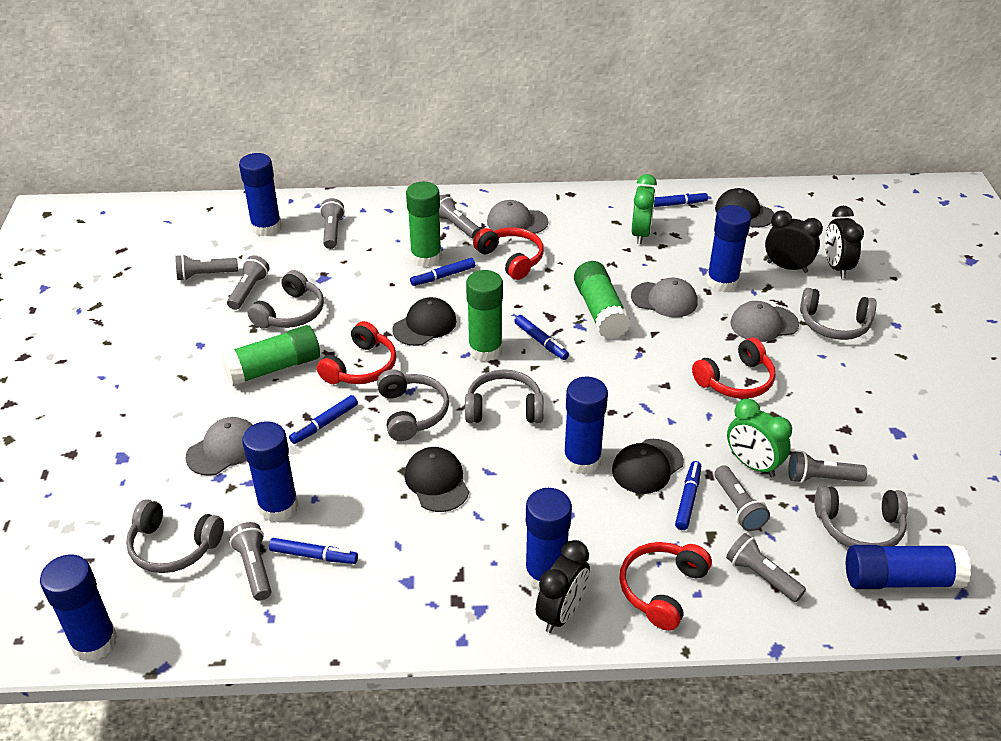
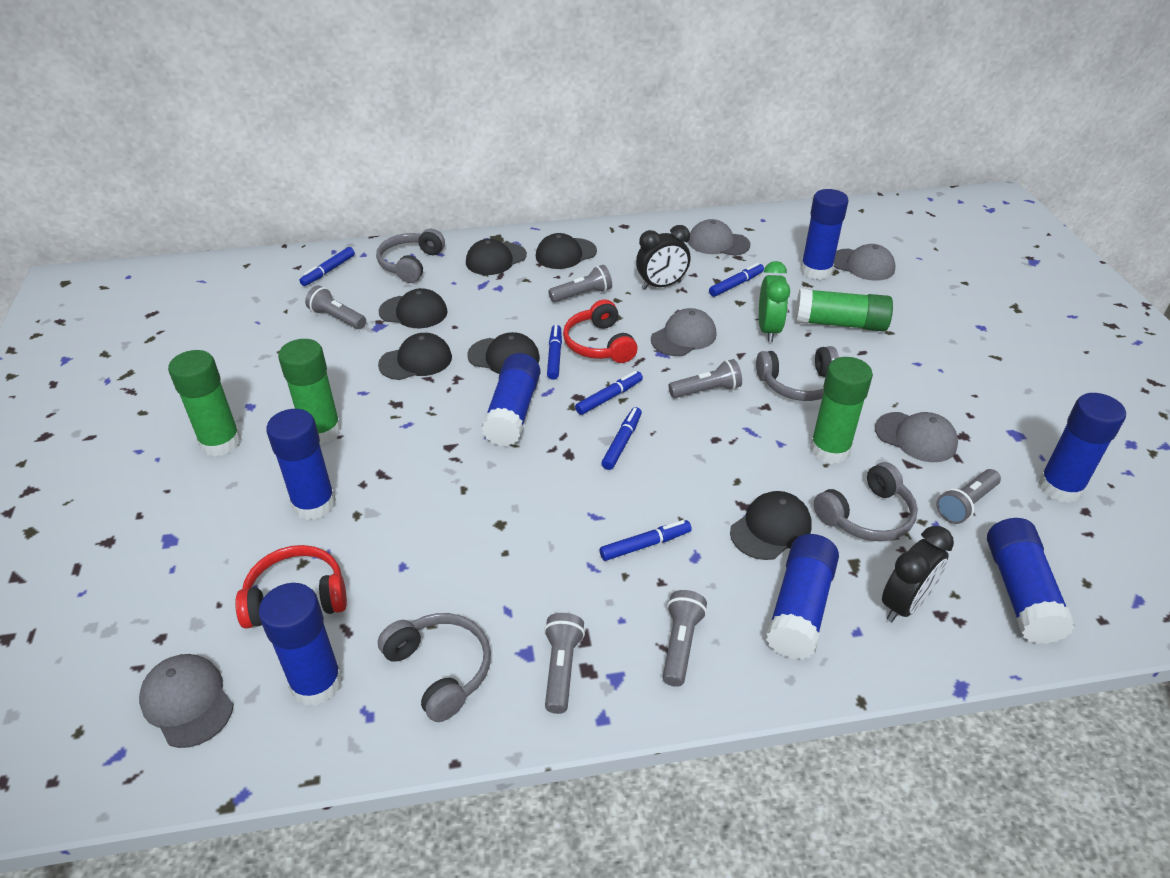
black cap: [392,297,456,346] [404,447,469,512] [612,439,684,494] [715,188,774,228] = 4 -> [378,333,452,380] [379,288,448,328] [466,239,527,275] [467,332,540,374] [536,233,597,269] [730,491,812,560] = 6
black clock: [536,540,590,633] [765,211,823,273] [825,206,864,278] = 3 -> [636,225,690,290] [882,526,954,622] = 2
green clock: [632,174,657,244] [727,399,792,477] = 2 -> [759,261,790,342] = 1
grey cap: [185,417,253,476] [487,200,548,234] [631,278,698,317] [730,301,799,342] = 4 -> [139,654,234,748] [651,308,717,356] [688,219,751,256] [834,244,896,281] [875,412,958,462] = 5
grey flashlight: [175,254,238,281] [227,255,270,310] [229,522,271,601] [320,198,345,249] [439,195,480,239] [714,465,770,531] [726,533,806,602] [788,451,867,483] = 8 -> [305,285,366,329] [544,613,585,714] [548,265,612,302] [662,590,707,687] [669,359,742,398] [936,469,1001,524] = 6
grey headphones: [126,499,224,573] [248,270,324,329] [377,369,449,441] [465,369,544,423] [800,288,877,340] [815,486,908,548] = 6 -> [376,229,445,283] [378,613,491,722] [756,346,839,401] [814,462,918,541] = 4
red headphones: [317,321,396,384] [473,228,544,280] [619,542,712,631] [692,338,776,399] = 4 -> [235,545,347,628] [563,300,638,363] = 2

